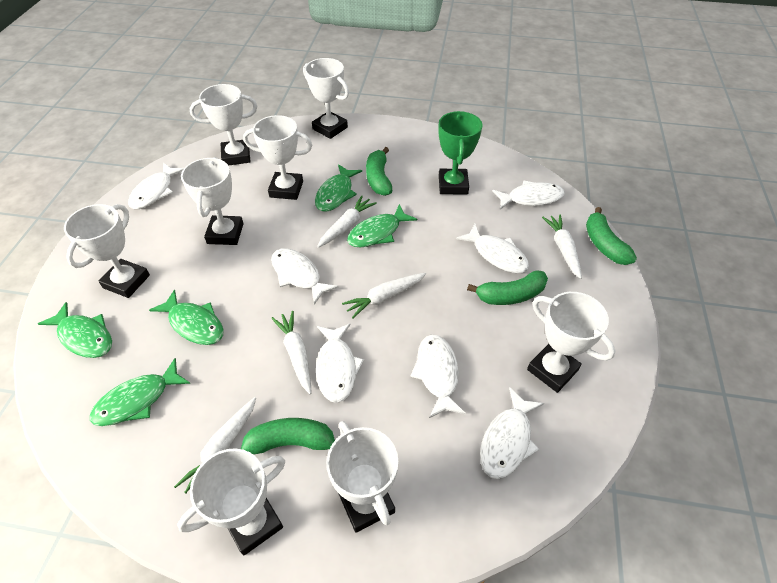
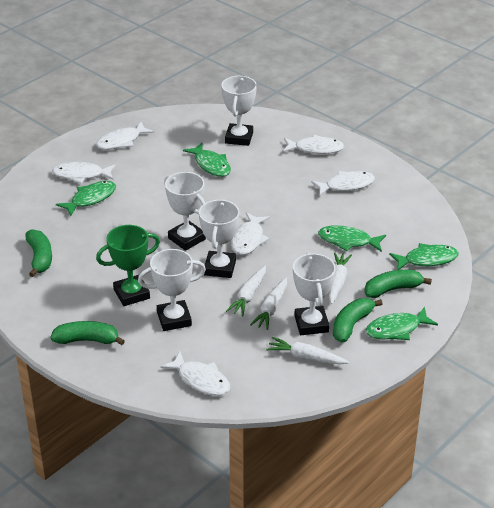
white carrot: [174,397,256,494] [271,311,312,394] [317,196,377,248] [342,273,426,319] [542,215,582,279] = 5 -> [226,266,266,316] [250,277,287,330] [266,337,349,364] [329,252,352,304] = 4
white fish: [128,163,184,209] [271,248,339,305] [316,323,364,403] [410,334,466,418] [456,224,529,273] [480,387,544,479] [492,180,565,210] = 7 -> [52,162,116,184] [96,122,154,150] [161,351,230,396] [231,212,270,255] [283,135,344,154] [311,171,375,196] = 6
white trophy: [64,204,150,298] [177,448,285,556] [181,157,244,245] [190,84,257,166] [243,115,312,200] [303,58,349,139] [326,421,398,533] [527,292,616,393] = 8 -> [138,249,206,331] [164,172,206,251] [199,199,239,278] [221,76,257,146] [293,253,336,335] = 5

